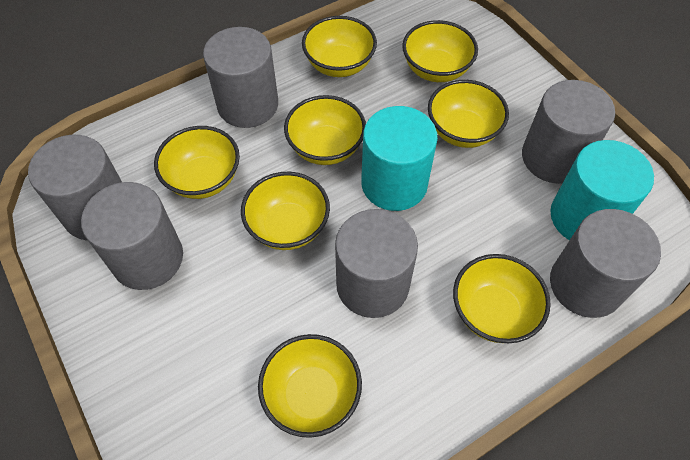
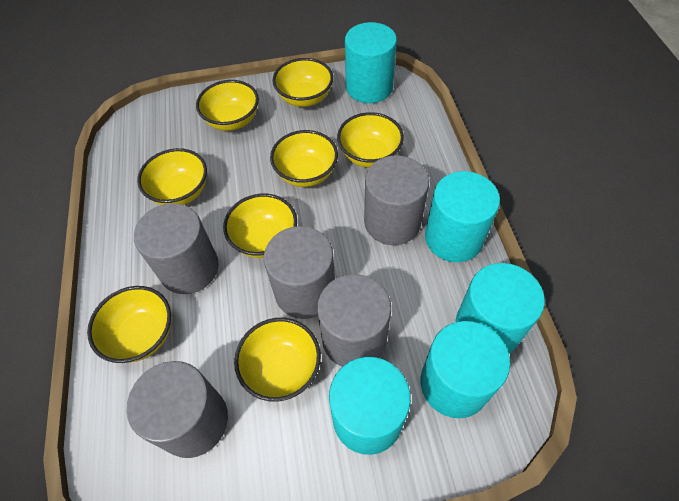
grey cylinder: [28,135,122,241] [81,182,183,290] [203,27,278,128] [335,209,418,318] [522,80,615,184] [550,209,661,318] = 6 -> [127,361,228,458] [134,203,219,294] [264,226,335,319] [317,274,391,367] [364,155,429,245] = 5
turquoise cylinder: [361,106,438,211] [550,140,654,240] = 2 -> [329,357,411,455] [345,22,397,103] [421,321,510,418] [425,171,500,262] [455,263,545,354] = 5

